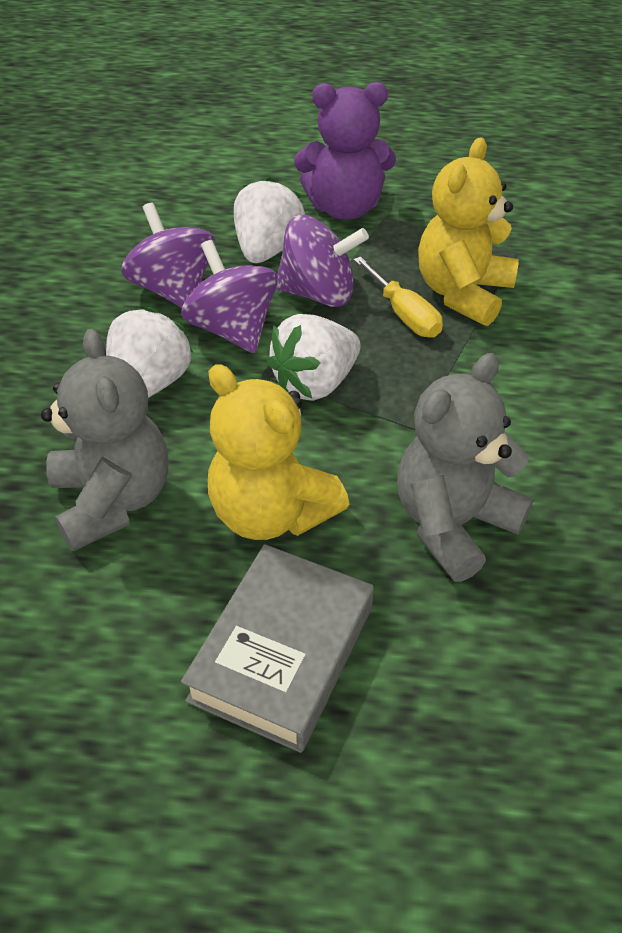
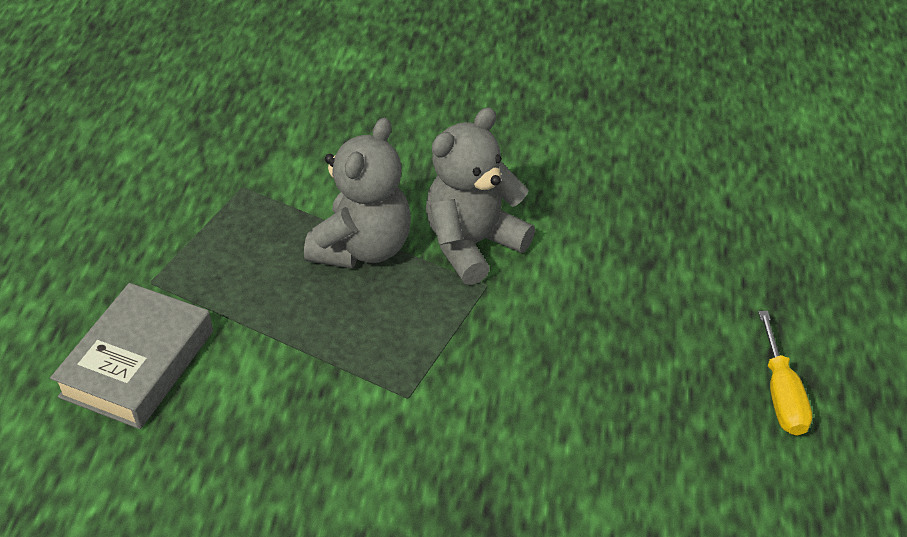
purple spinning top: [121,203,215,308] [181,240,278,353] [276,215,369,307] = 3 -> none = 0
purple teddy bear: [294,82,396,220] = 1 -> none = 0
white strawberry: [106,307,193,398] [234,177,305,263] [266,314,361,401] = 3 -> none = 0
yellow teddy bear: [208,364,349,540] [418,137,519,326] = 2 -> none = 0

